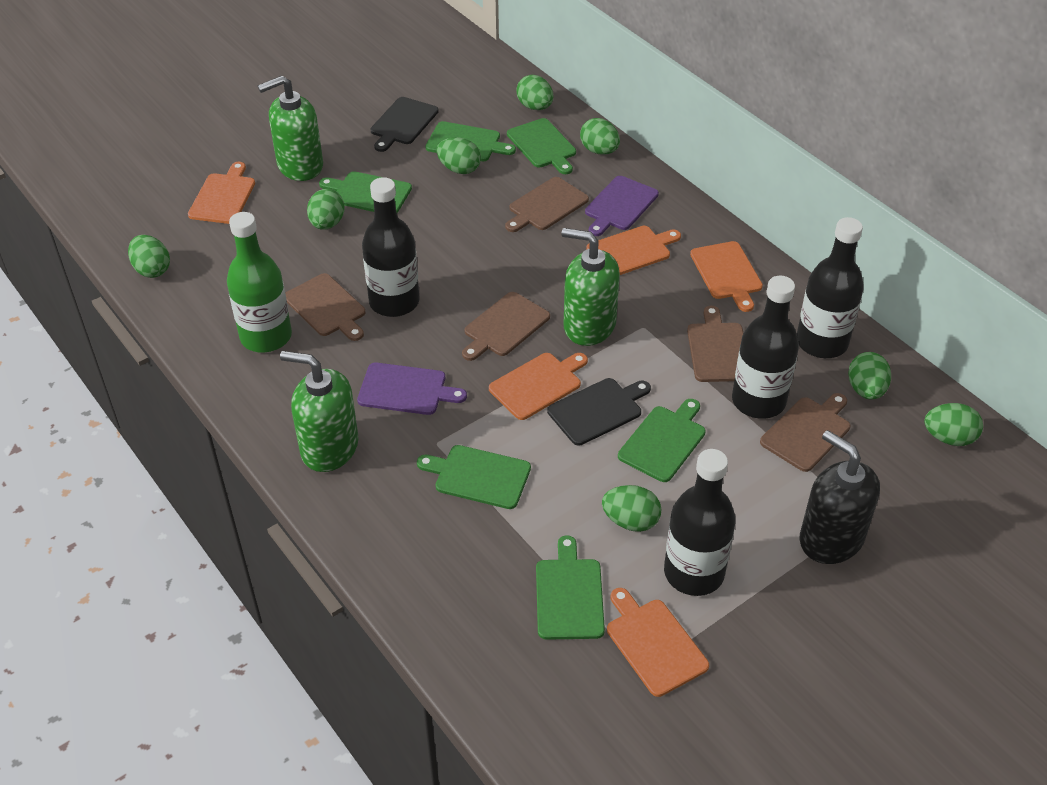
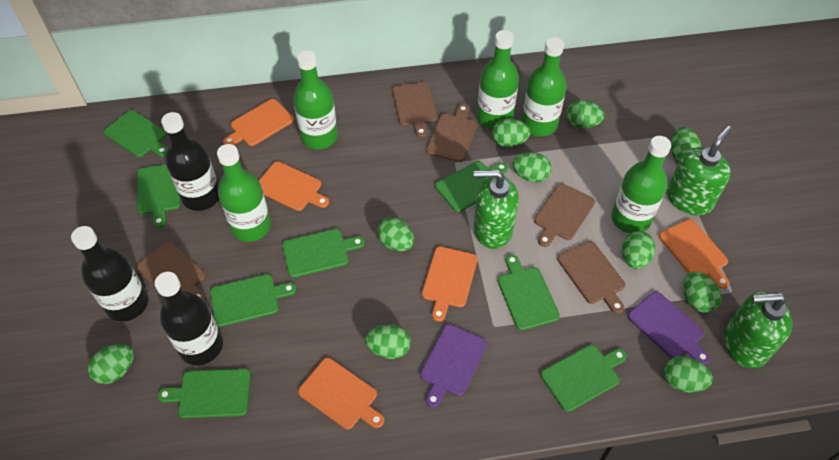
black bottle: [362,177,420,317] [664,449,736,596] [732,276,799,419] [797,217,864,358] = 4 -> [71,226,148,322] [155,272,223,365] [161,112,219,211] = 3
black cutting board: [371,97,439,152] [547,378,651,446] = 2 -> none = 0
black soap dispenser: [799,430,880,564] = 1 -> none = 0
green bottle: [227,212,292,352] = 1 -> [217,144,271,242] [293,50,338,150] [477,30,519,129] [521,37,567,136] [611,136,671,233] = 5
green cutting board: [319,171,412,213] [417,445,531,509] [425,121,516,161] [507,118,576,174] [536,535,605,640] [618,399,706,482] = 6 -> [104,110,168,157] [137,164,181,228] [157,369,251,418] [210,274,296,327] [282,229,365,278] [435,161,508,212] [498,254,560,330] [541,345,627,412] = 8
green egg: [128,235,170,278] [307,189,345,230] [437,137,481,174] [516,75,553,110] [580,118,620,154] [602,485,662,532] [848,352,891,400] [924,403,983,446] = 8 -> [88,344,134,384] [365,324,411,359] [377,217,414,251] [492,118,531,147] [512,152,552,183] [566,100,604,129] [622,231,655,269] [664,356,713,393] [670,127,701,161] [683,272,722,313] = 10

